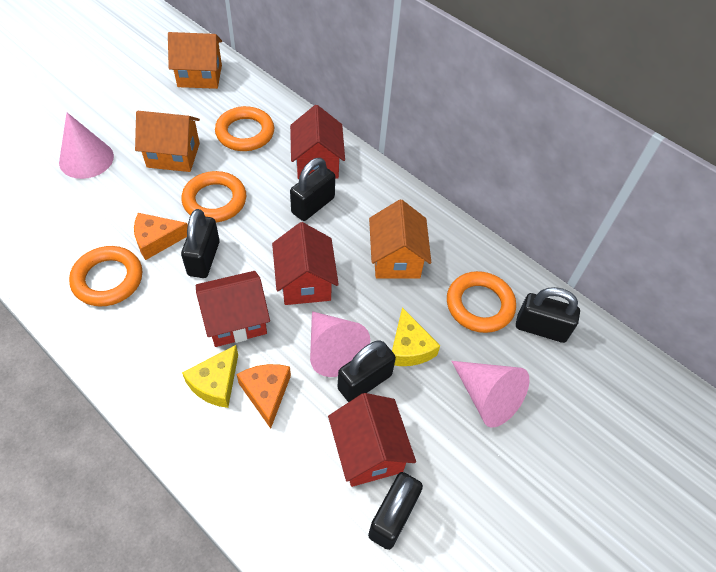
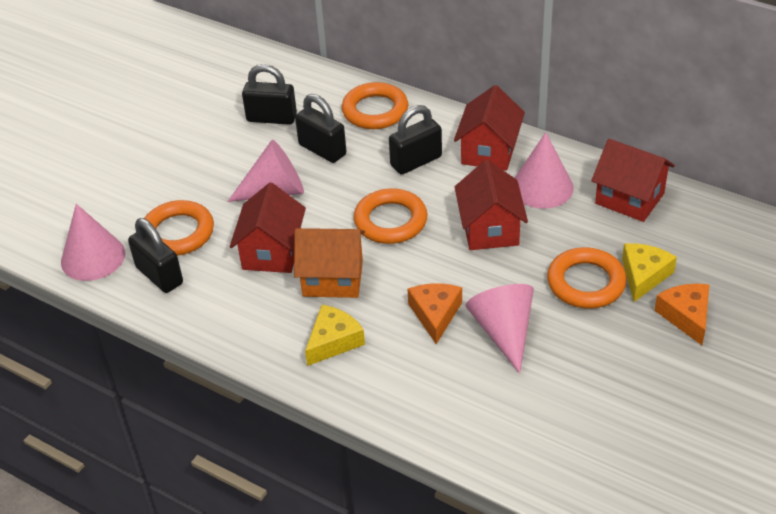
black padlock: [181,209,220,278] [290,158,335,221] [337,340,396,402] [368,472,423,550] [516,287,580,343] = 5 -> [128,218,183,293] [242,64,297,125] [295,94,346,163] [389,105,442,175] = 4
orange house: [135,111,200,172] [168,32,222,89] [369,200,431,279] = 3 -> [294,228,365,298] = 1
pink cone: [59,113,114,179] [310,311,371,377] [452,361,529,428] = 3 -> [61,204,125,281] [227,140,304,202] [465,284,534,374] [515,132,574,209] = 4

